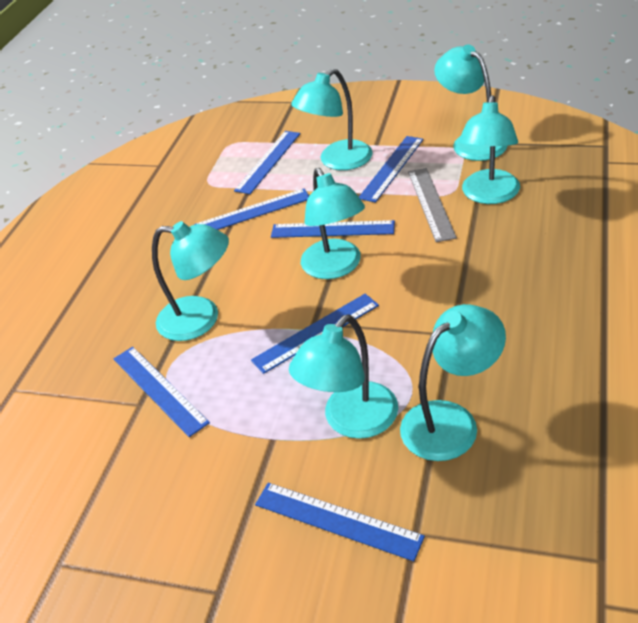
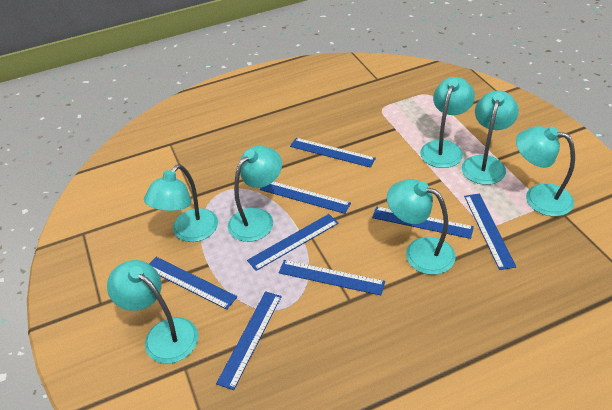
blue ruler: [113,347,210,437] [194,189,309,230] [234,131,300,194] [251,294,379,374] [255,483,425,561] [271,220,395,238] [359,136,423,203] = 7 -> [149,257,237,310] [216,291,282,390] [247,214,339,271] [260,181,351,214] [279,260,385,295] [290,138,376,168] [372,206,474,239] [464,194,516,270] = 8
grey ruler: [408,168,457,242] = 1 -> none = 0

